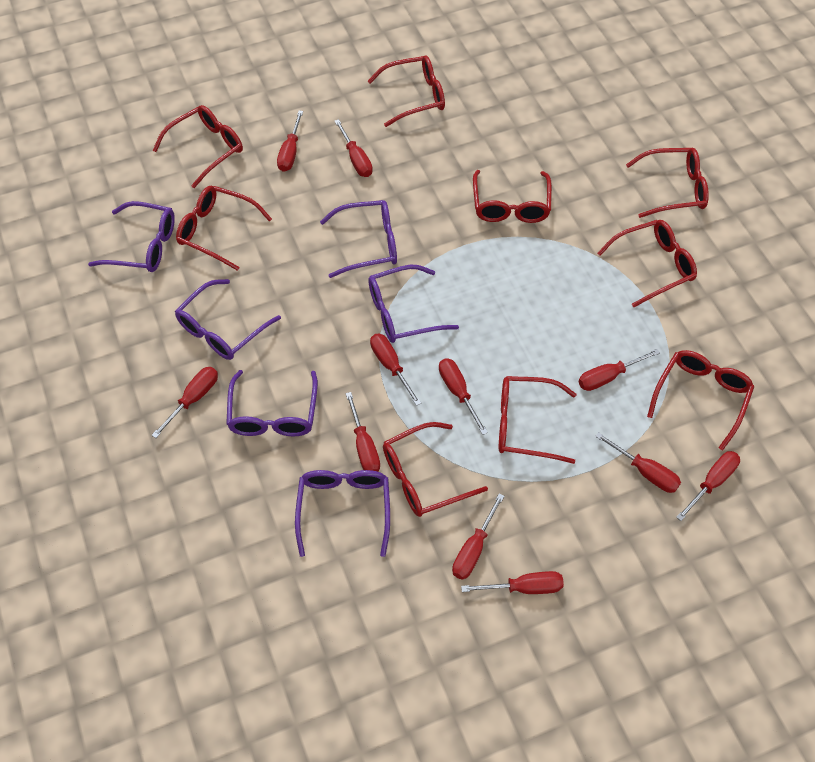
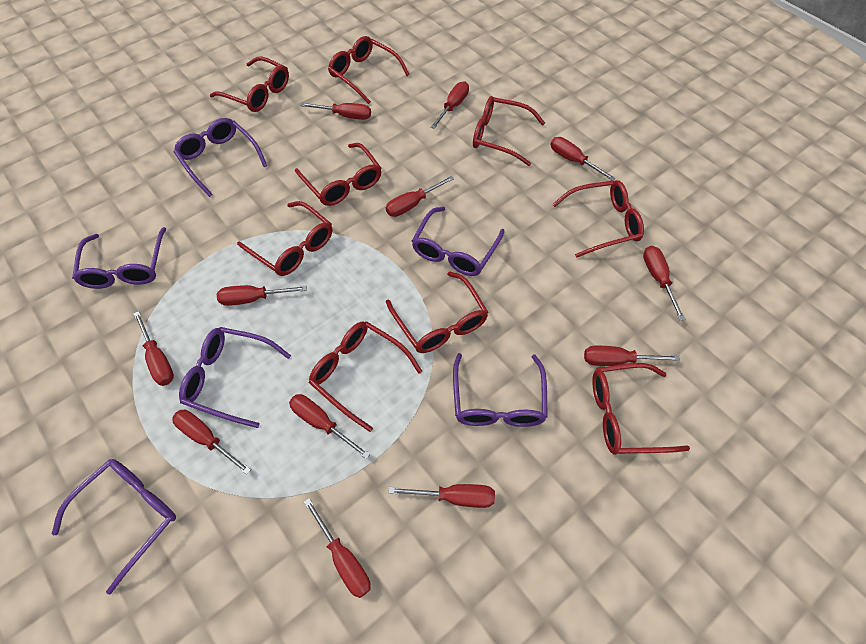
red screwdriver: [152,367,218,438] [277,111,303,172] [335,119,373,177] [346,392,380,472] [370,334,421,406] [439,358,488,435] [452,493,504,580] [461,571,564,594] [578,349,660,391] [595,432,681,493] [676,451,740,521] = 11 -> [133,311,174,386] [172,410,251,475] [217,285,307,306] [289,394,370,459] [300,103,371,120] [304,498,371,598] [386,176,454,217] [389,484,495,508] [431,81,469,129] [551,137,616,181] [584,346,680,366] [643,246,685,321] = 12

